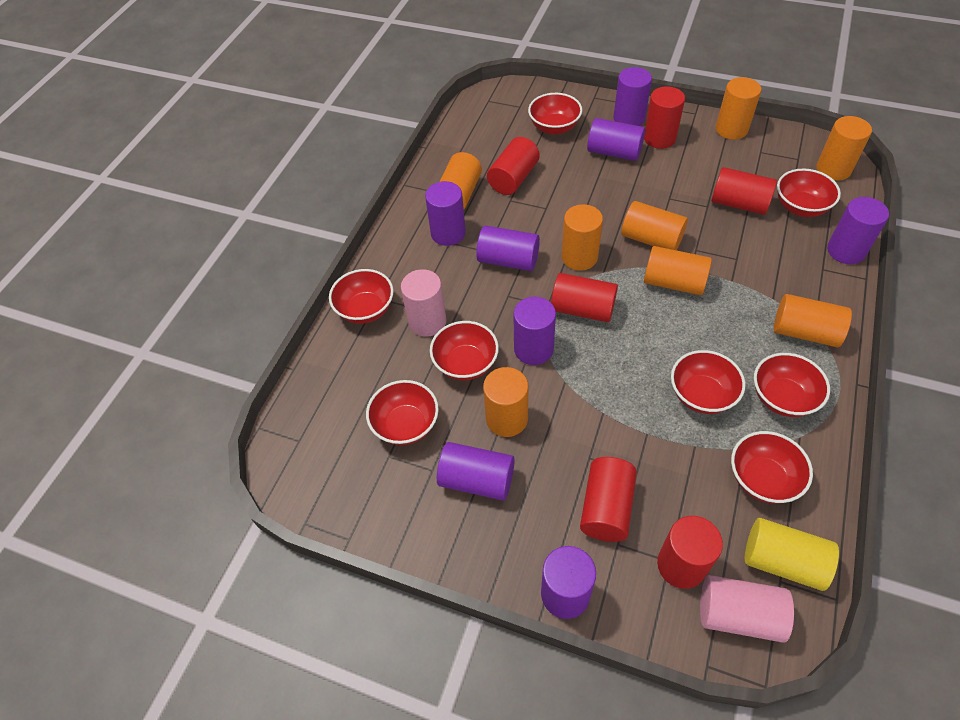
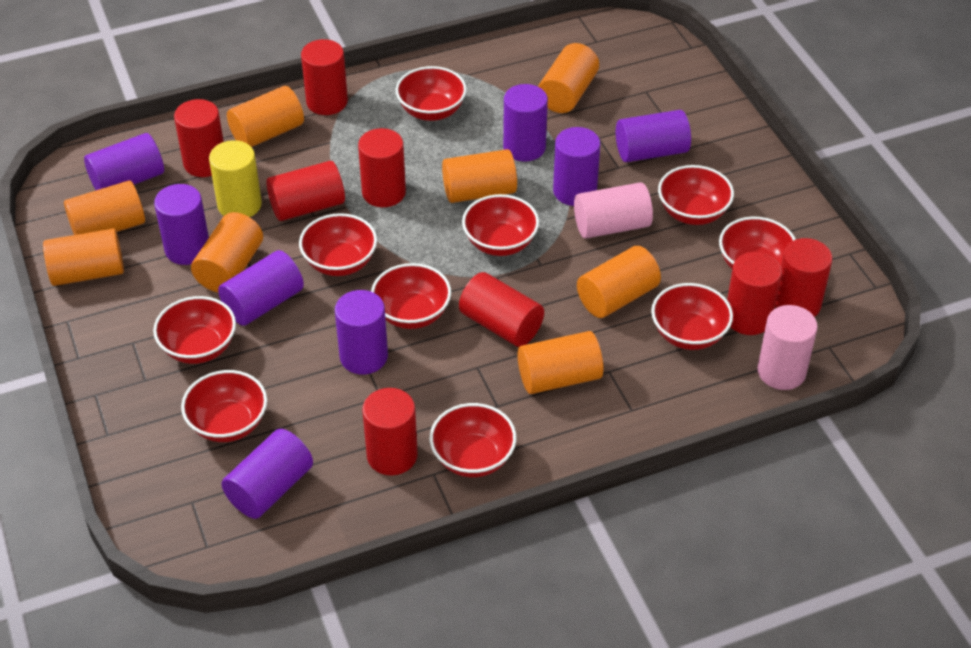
red bowl: [329,269,394,324] [366,380,439,445] [430,321,499,381] [528,93,582,135] [671,350,745,414] [731,431,813,503] [754,353,830,417] [777,168,841,217] = 8 -> [153,296,236,364] [181,370,267,442] [299,213,377,276] [371,263,451,329] [396,66,467,121] [430,403,517,477] [462,194,539,256] [651,283,733,350] [658,165,734,225] [719,217,796,269] = 10
red cylinder: [487,137,540,195] [551,273,618,322] [580,457,637,542] [644,86,685,149] [657,516,723,589] [711,167,777,215] = 6 -> [174,99,224,177] [266,161,345,221] [301,39,348,115] [358,128,406,207] [362,388,418,475] [459,272,544,347] [727,252,782,335] [775,238,832,317] = 8

